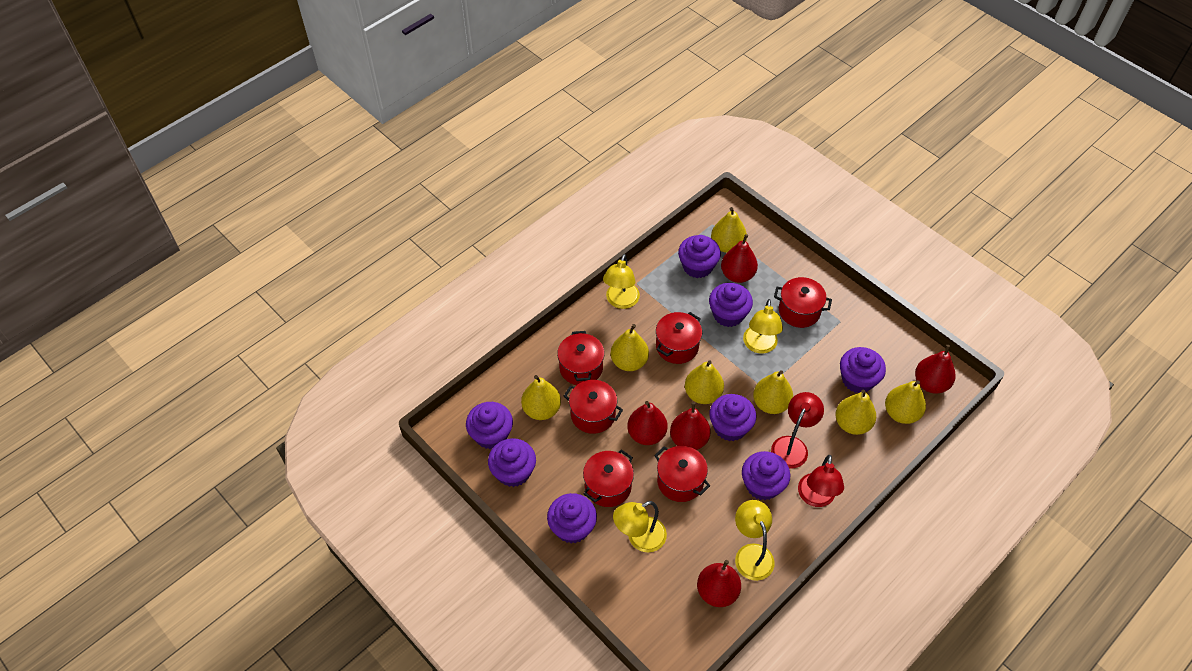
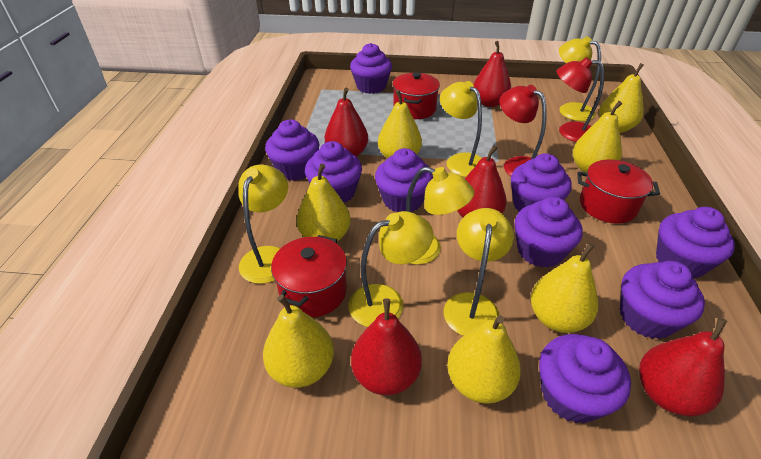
purple cupcake: [466,402,513,449] [488,438,536,487] [547,493,597,543] [678,235,721,278] [709,283,753,327] [709,394,756,441] [742,451,790,500] [840,347,886,393] = 8 -> [265,119,319,181] [305,141,362,203] [350,43,392,94] [375,148,433,212] [511,153,571,212] [515,197,583,268] [539,334,631,423] [620,261,705,339] [656,207,735,278] = 9
red pot: [557,331,605,385] [564,380,623,434] [583,449,634,507] [654,446,710,502] [656,312,702,364] [774,277,832,328] = 6 -> [271,235,347,318] [393,73,440,119] [577,159,660,224] = 3
yellow lamp: [603,254,640,309] [613,501,667,552] [735,500,774,581] [743,299,783,354] = 4 -> [238,165,288,284] [349,211,433,327] [406,167,475,264] [440,81,482,177] [444,208,514,336] [559,36,601,121] = 6

